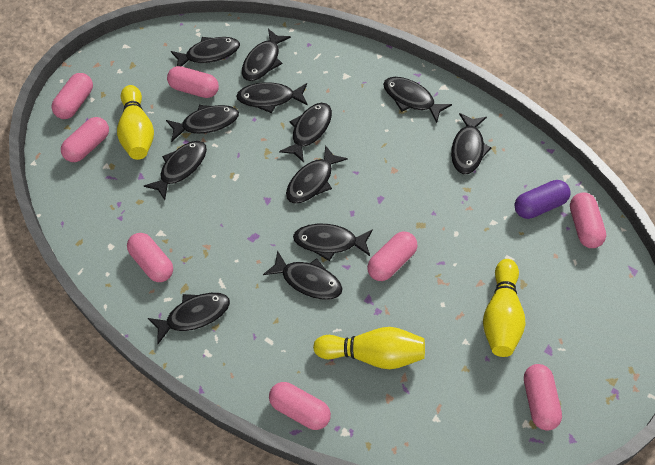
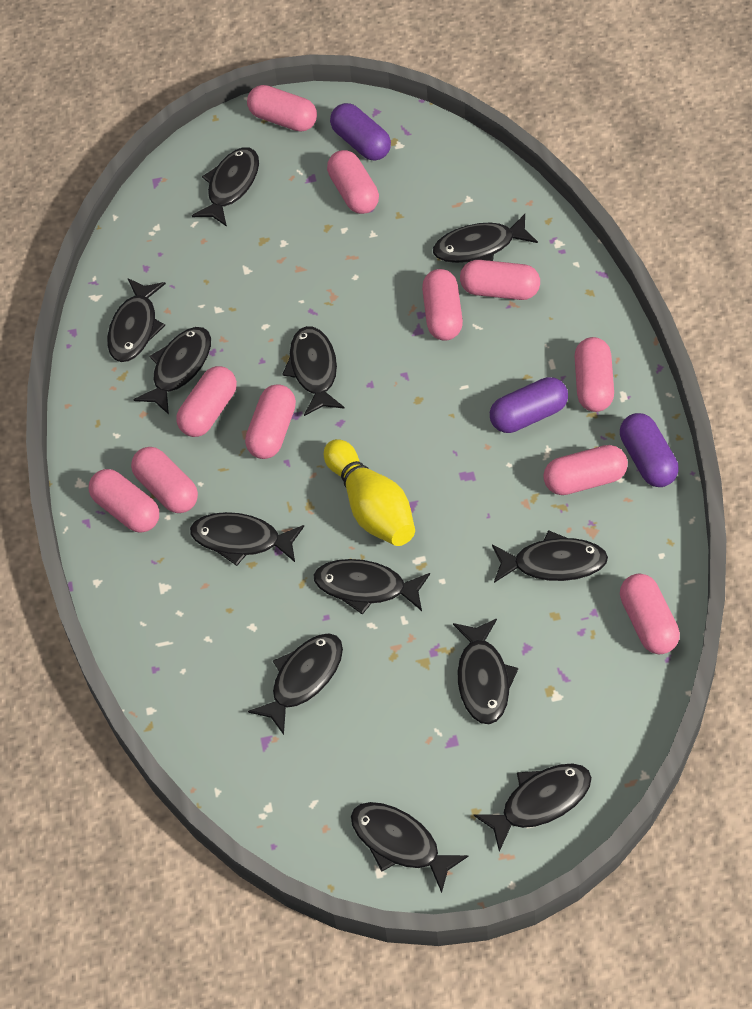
pink capsule: [51,73,93,119] [61,117,109,162] [127,233,173,282] [167,66,219,98] [269,382,331,430] [367,232,417,281] [524,364,562,431] [570,192,606,248] = 8 -> [89,469,159,533] [131,447,198,513] [176,366,237,437] [245,384,296,459] [247,85,317,132] [327,150,379,214] [422,269,463,341] [460,260,540,300] [543,445,628,495] [575,337,614,412] [620,574,680,654] = 11
purple capsule: [514,180,571,219] = 1 -> [330,103,391,161] [490,377,568,433] [620,413,679,487] = 3
yellow bowling pin: [117,85,154,160] [313,327,425,369] [483,259,526,357] = 3 -> [324,439,415,546] = 1

